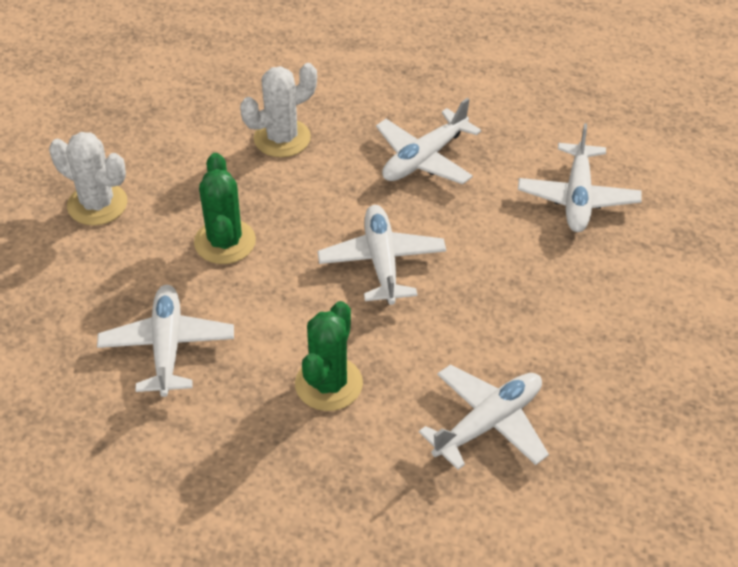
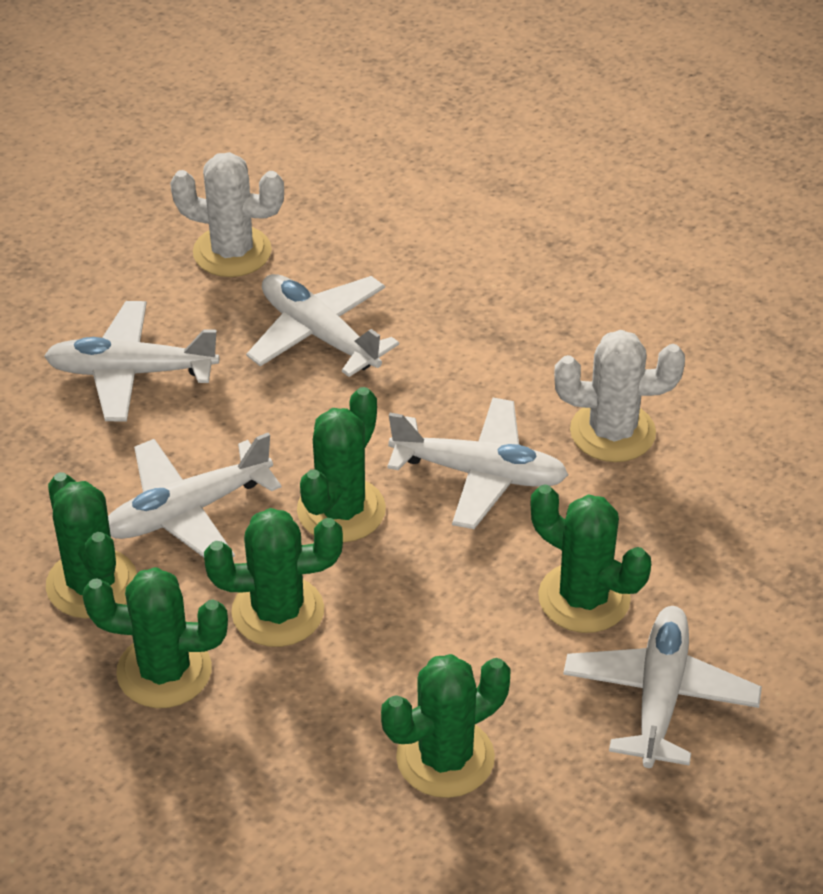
green cactus: [194,153,256,264] [295,301,363,411] = 2 -> [46,472,137,618] [82,567,228,708] [204,508,343,647] [297,387,386,543] [381,654,511,798] [531,485,651,633] = 6

